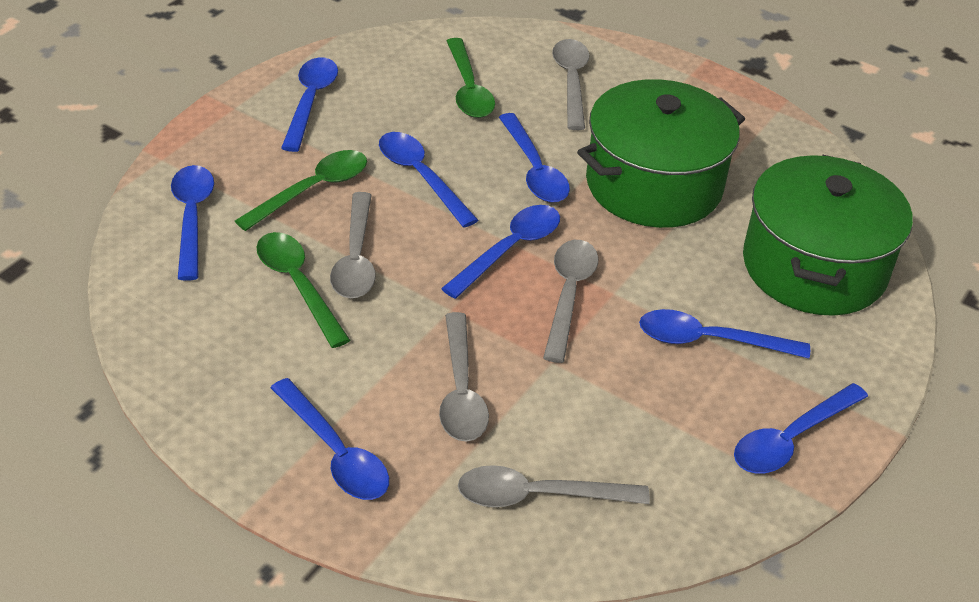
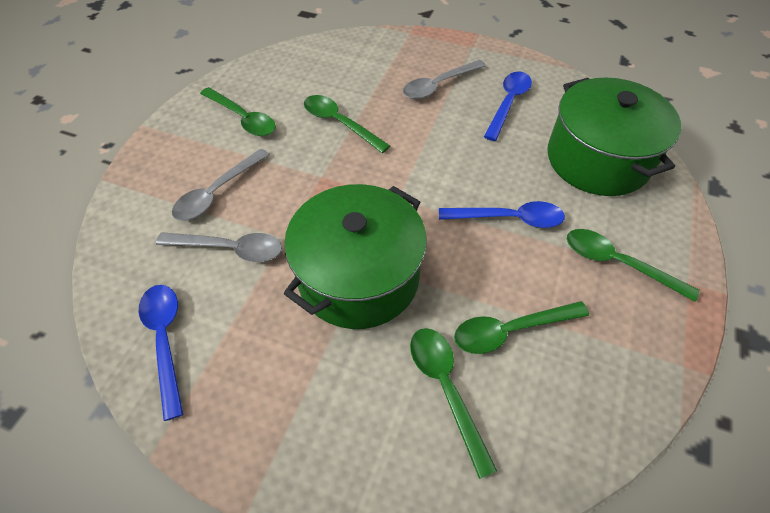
blue spoon: [171,165,214,281] [271,378,389,500] [281,57,338,152] [379,132,478,227] [441,205,560,299] [499,113,570,202] [639,309,810,358] [734,383,868,473] = 8 -> [139,285,183,421] [439,201,565,228] [484,71,532,141] = 3
green spoon: [235,150,367,231] [256,232,350,348] [447,38,495,118] = 3 -> [200,87,276,136] [304,95,390,153] [410,328,497,479] [454,301,589,354] [567,229,700,302] = 5
grey spoon: [330,192,376,298] [439,312,489,442] [458,465,650,507] [543,240,599,363] [552,39,590,130] = 5 -> [156,232,282,262] [172,149,269,221] [403,60,486,99] = 3

